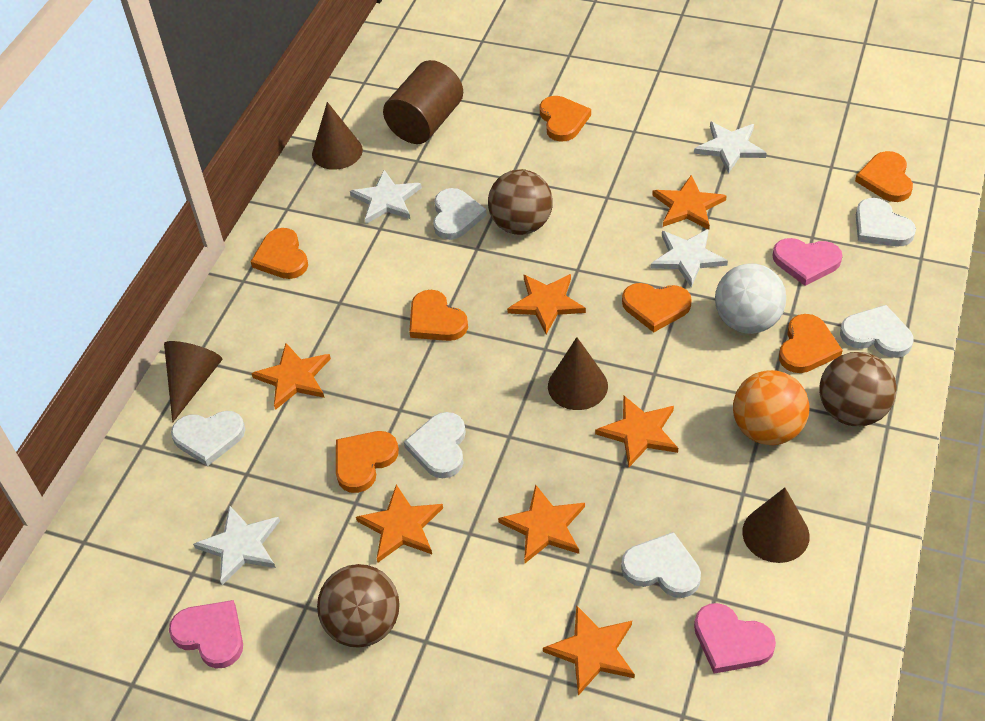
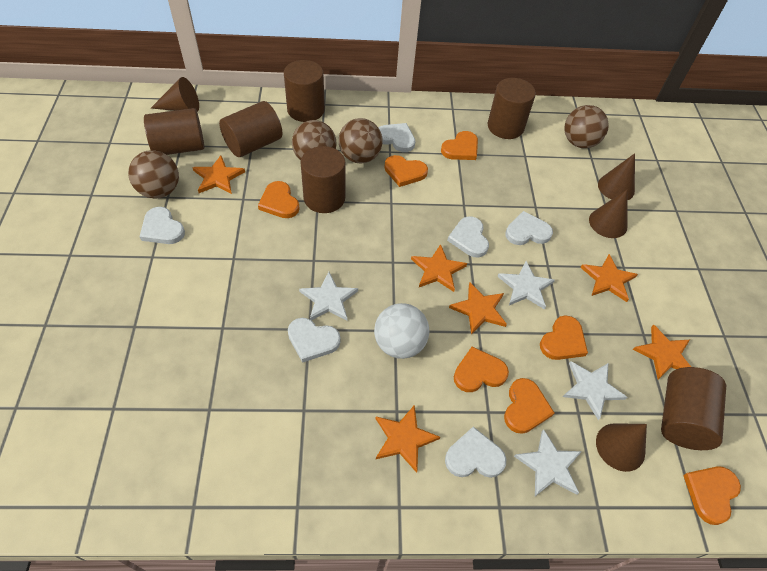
brown ball: [317,564,400,648] [488,169,553,235] [819,352,897,426] = 3 -> [128,150,179,199] [292,120,336,160] [339,118,383,163] [564,105,609,148] = 4
brown cylinder: [383,60,463,144] = 1 -> [144,108,204,155] [219,101,282,157] [284,60,325,122] [301,146,346,213] [488,78,536,139] [661,367,726,450] = 6
orange ball: [733,370,810,445] = 1 -> none = 0
orange star: [251,343,331,410] [356,485,443,562] [498,484,585,563] [507,274,586,334] [543,605,635,696] [595,395,678,467] [652,175,726,229] = 7 -> [192,155,245,194] [376,405,440,473] [411,244,467,292] [449,283,507,335] [580,254,638,302] [633,325,691,380] = 6
pink heart: [169,600,243,669] [694,603,776,674] [772,238,842,286] = 3 -> none = 0

